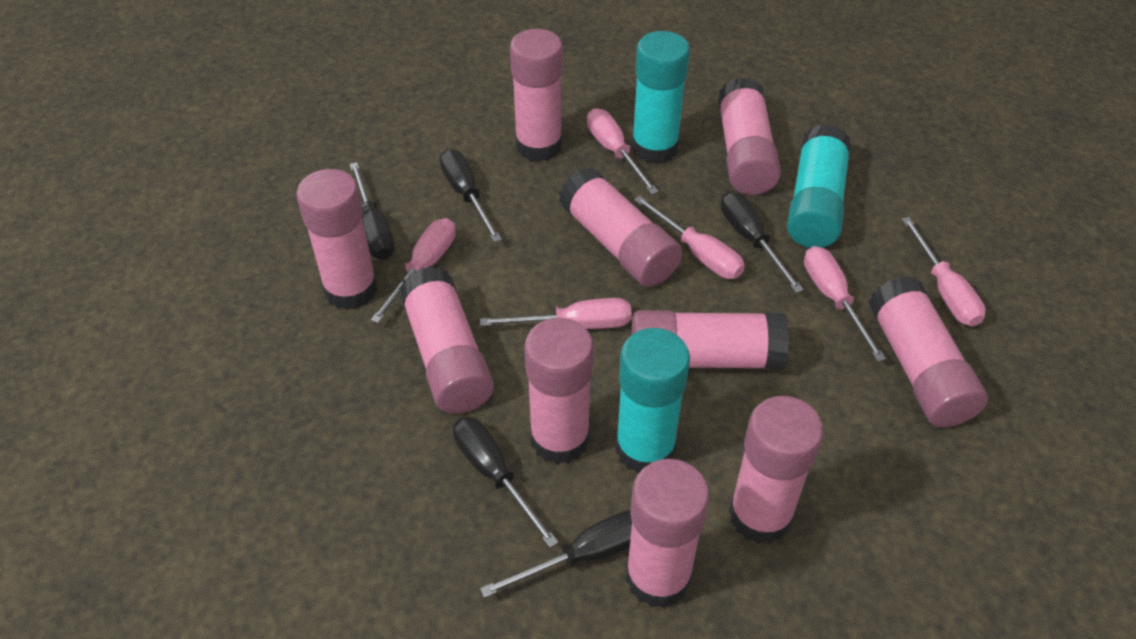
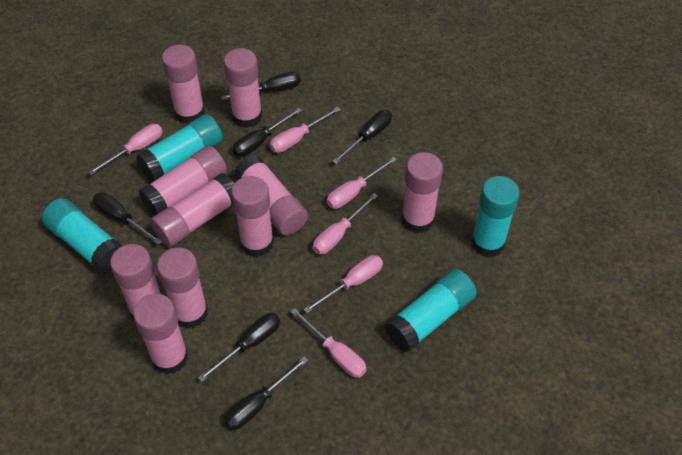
black screwdriver: [350,162,395,260] [439,149,502,242] [453,417,558,548] [480,510,632,598] [721,191,804,293] = 5 -> [93,192,162,245] [198,313,280,382] [221,72,301,100] [224,357,308,430] [232,108,302,157] [332,110,392,164] = 6
turquoise glue stick: [616,328,690,474] [631,31,690,164] [787,124,851,248] = 3 -> [42,198,123,274] [136,114,223,182] [385,269,477,352] [471,176,520,257] = 4

